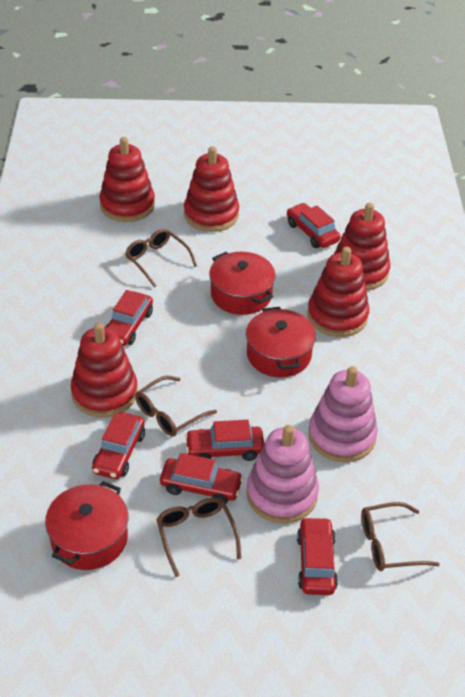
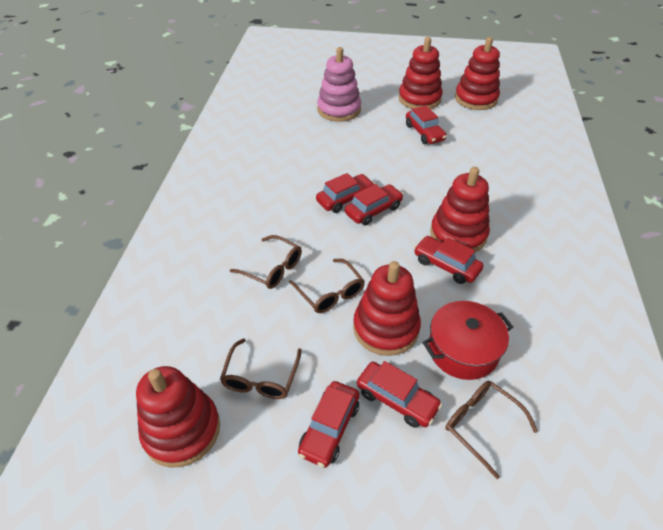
pink stacking toy: [246,425,319,524] [308,366,378,462] = 2 -> [317,47,361,122] = 1
red pot: [45,481,128,570] [209,252,275,315] [246,307,316,378] = 3 -> [423,301,513,380] = 1

